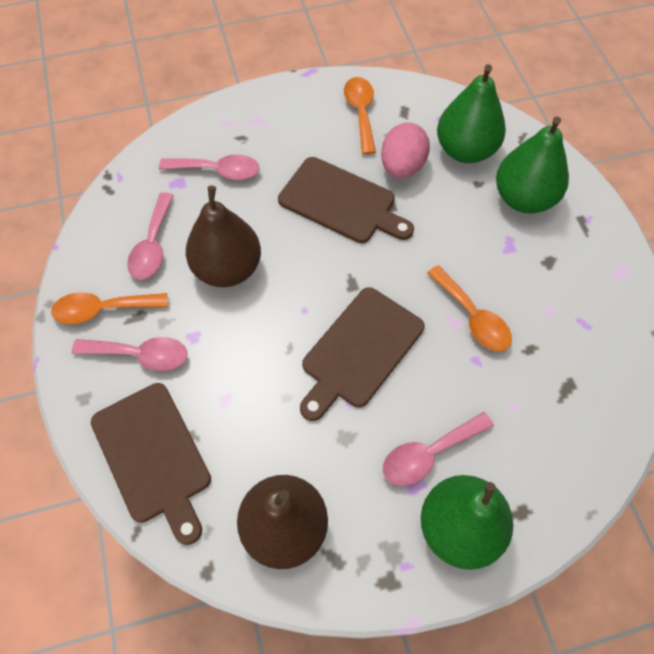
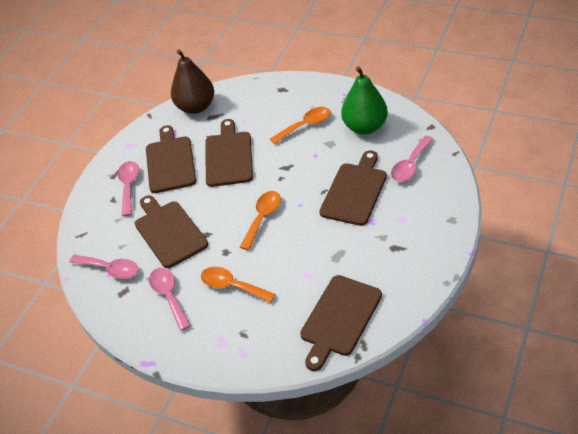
brown cutting board: [91,383,211,545] [278,157,414,243] [300,287,425,421] = 3 -> [135,195,208,268] [146,125,196,193] [206,119,253,187] [300,275,382,371] [319,151,387,226] = 5
brown pear: [186,186,261,287] [237,475,328,569] = 2 -> [171,49,214,114] = 1
green pear: [421,475,513,570] [437,64,506,163] [496,117,569,213] = 3 -> [341,66,388,135] = 1
pink egg: [381,122,430,179] = 1 -> none = 0

